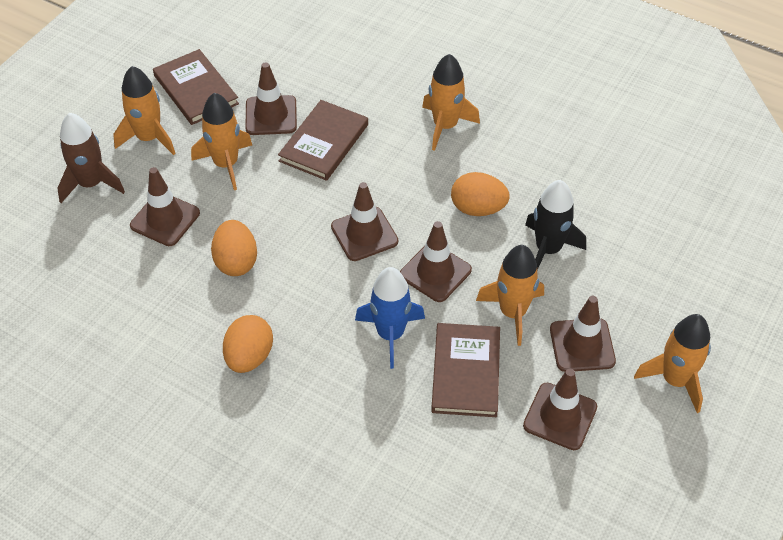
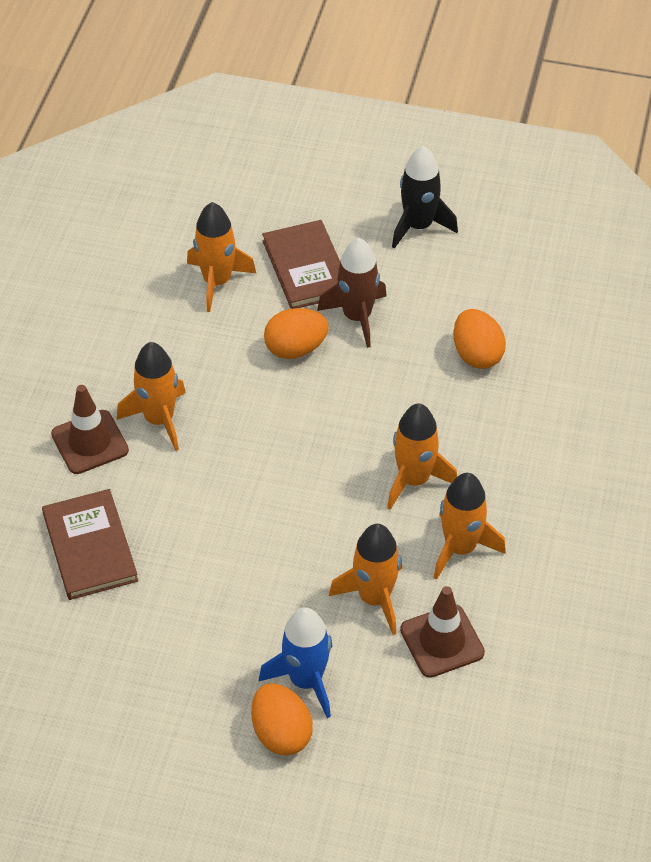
brown book: [153,49,239,125] [278,100,368,181] [431,323,500,417] = 3 -> [42,489,138,600] [262,220,340,309] = 2
brown traffic cone: [130,167,200,246] [245,62,297,135] [331,182,398,261] [400,221,472,302] [523,368,597,450] [550,296,616,372] = 6 -> [51,385,129,474] [400,586,485,678] = 2

